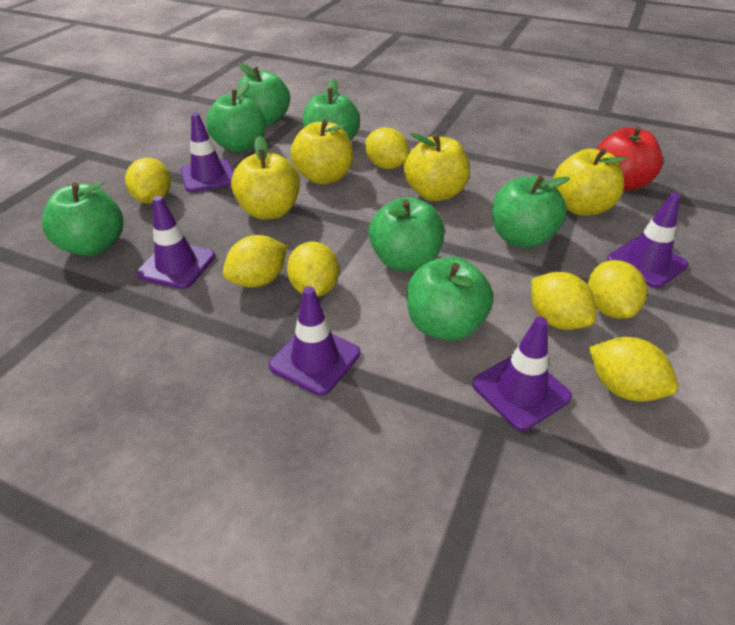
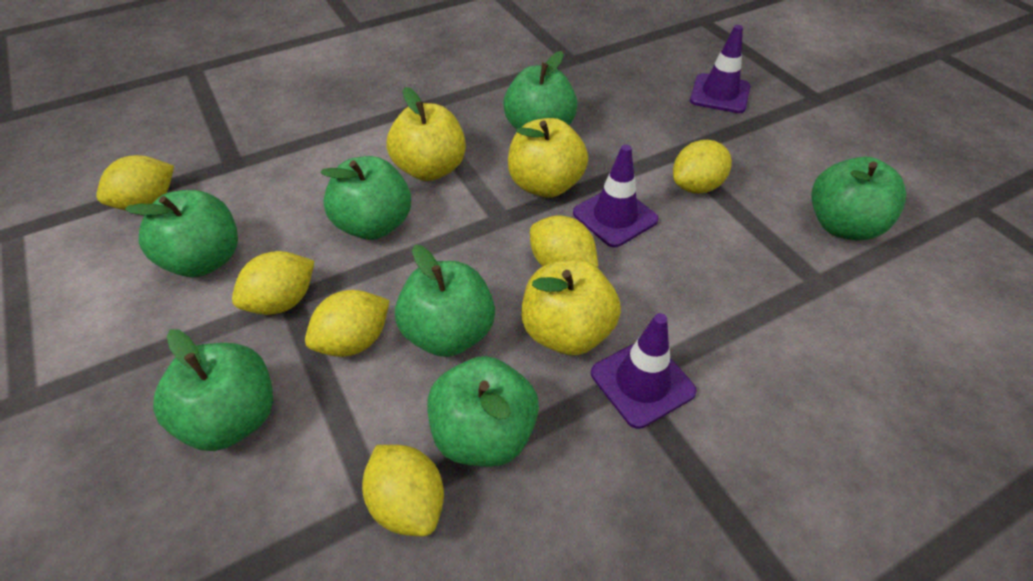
purple traffic cone: [136,196,215,289] [180,113,234,193] [269,286,360,396] [472,317,572,431] [607,193,689,288] = 5 -> [573,144,659,247] [591,313,697,429] [690,25,750,113] = 3
red apple: [597,127,663,191] = 1 -> none = 0
yellow apple: [231,136,300,220] [290,120,353,185] [404,133,470,201] [553,148,627,216] = 4 -> [387,87,466,181] [508,118,588,198] [521,259,621,355] = 3
yellow lemon: [125,158,171,203] [223,235,287,288] [287,242,339,297] [365,128,409,169] [531,272,596,330] [588,260,647,319] [589,337,678,402] = 7 -> [96,155,174,210] [232,251,314,315] [305,290,390,357] [362,445,444,536] [530,216,598,267] [673,140,732,194] = 6

